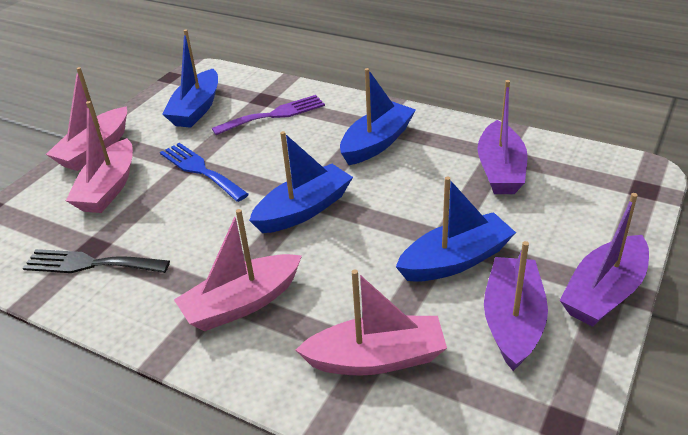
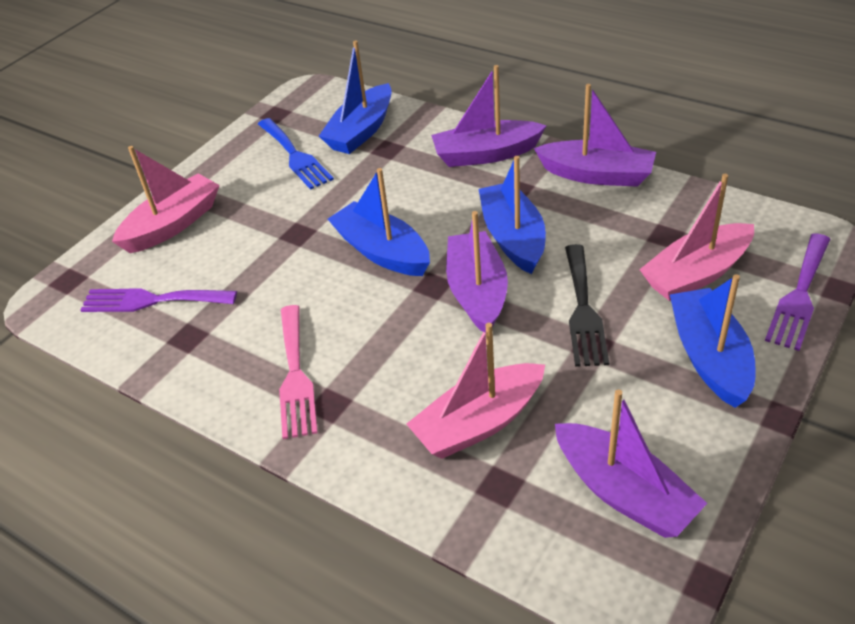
pink boat: [46,67,127,171] [66,101,133,213] [174,209,302,331] [296,269,447,376] = 4 -> [112,146,220,253] [407,323,545,459] [639,174,754,301] = 3
pink fork: none = 0 -> [279,305,318,439] = 1
purple boat: [477,80,528,194] [484,241,548,371] [560,193,649,327] = 3 -> [431,65,547,167] [446,211,508,333] [534,84,656,187] [555,390,707,538] = 4
purple fork: [212,95,325,135] = 1 -> [80,288,237,312] [765,233,830,351] = 2

